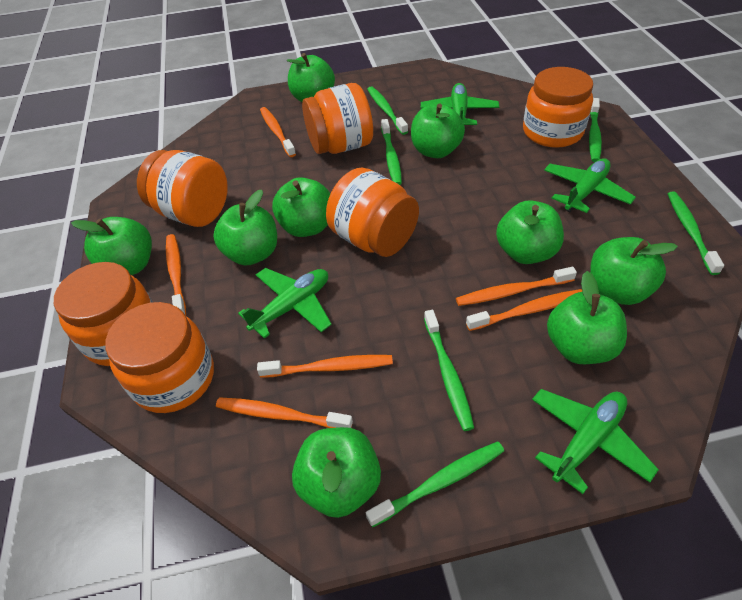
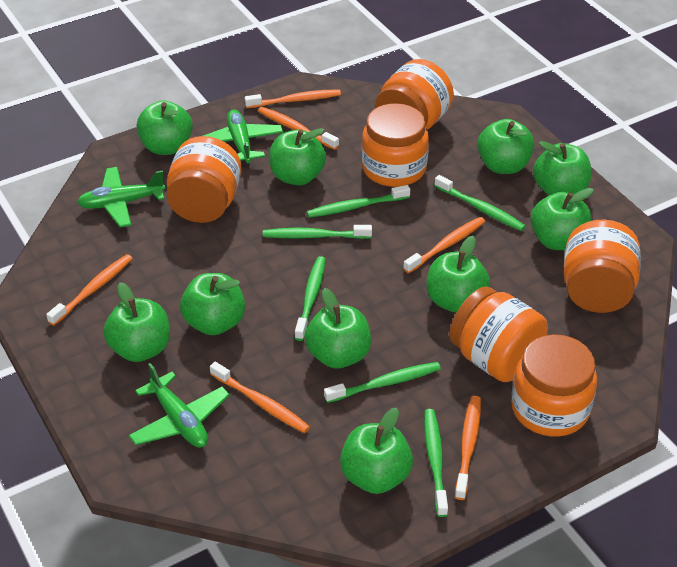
green apple: [71,217,152,275] [213,190,277,266] [272,177,330,237] [287,53,335,102] [292,427,381,518] [411,104,465,158] [496,200,564,264] [547,271,627,364] [590,237,678,305] = 9 -> [104,282,170,362] [137,101,193,155] [180,273,245,335] [269,128,326,185] [305,288,371,369] [340,408,413,494] [427,236,490,313] [477,119,534,174] [531,188,594,250] [533,141,591,196] = 10
green plane: [238,268,332,339] [421,83,499,125] [532,389,659,494] [544,158,636,213] = 4 -> [77,167,165,227] [128,363,230,448] [203,109,283,165] = 3

